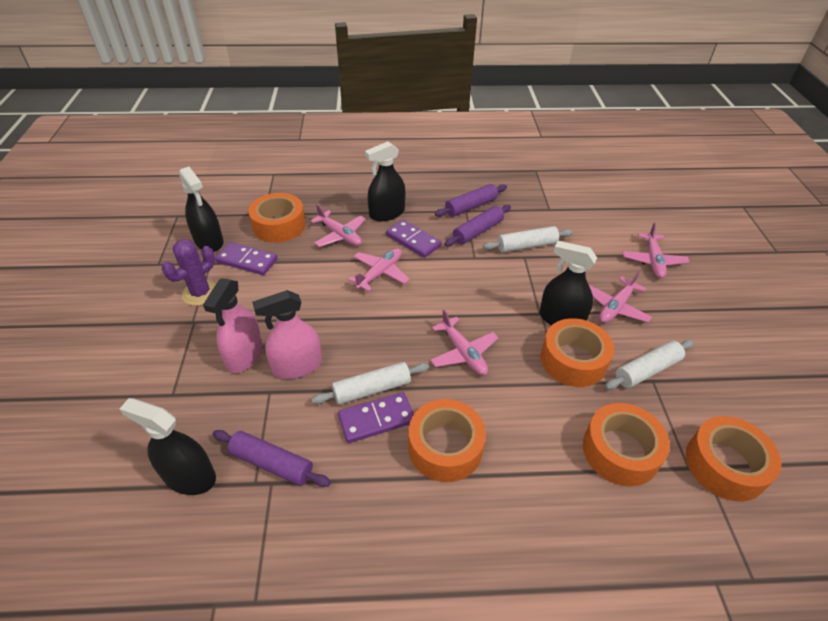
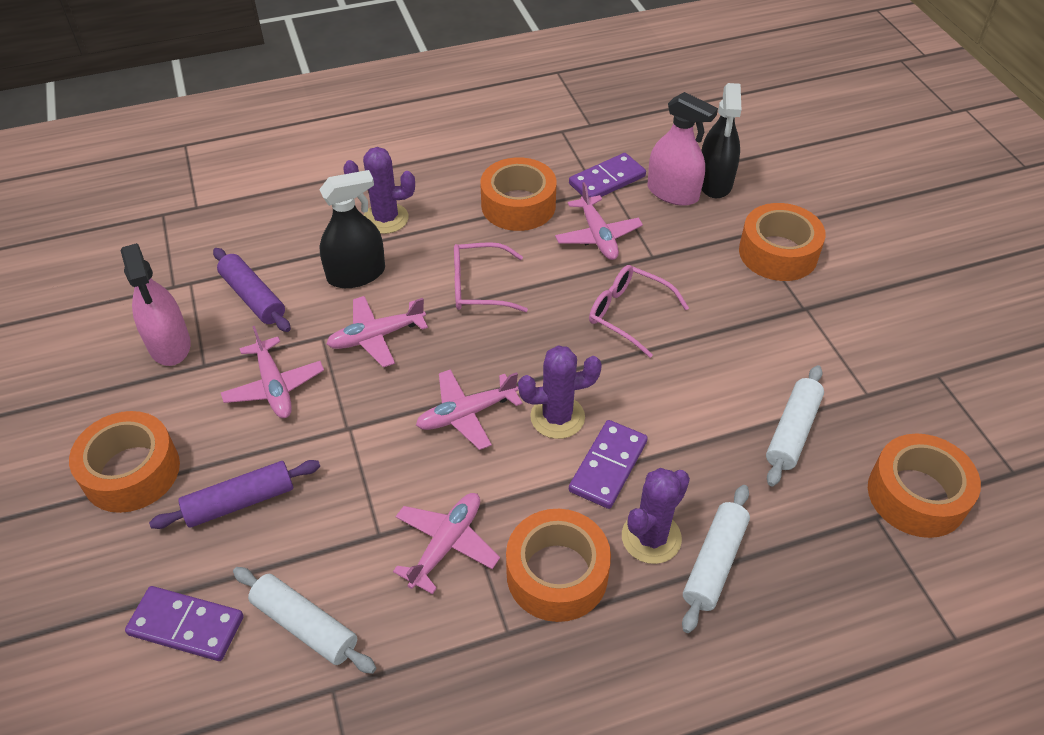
black spray bottle: [119,398,216,495] [179,167,224,252] [365,141,406,221] [539,241,597,326] = 4 -> [319,170,385,288] [701,83,741,198] = 2
pink glasses: none = 0 -> [454,242,528,312] [589,265,689,358] = 2
purple cactus: [162,239,216,306] = 1 -> [343,147,415,234] [518,345,602,439] [622,468,690,564] = 3
purple rolling pin: [213,430,331,487] [435,184,507,217] [444,205,511,246] = 3 -> [149,460,320,529] [213,248,291,332] = 2

